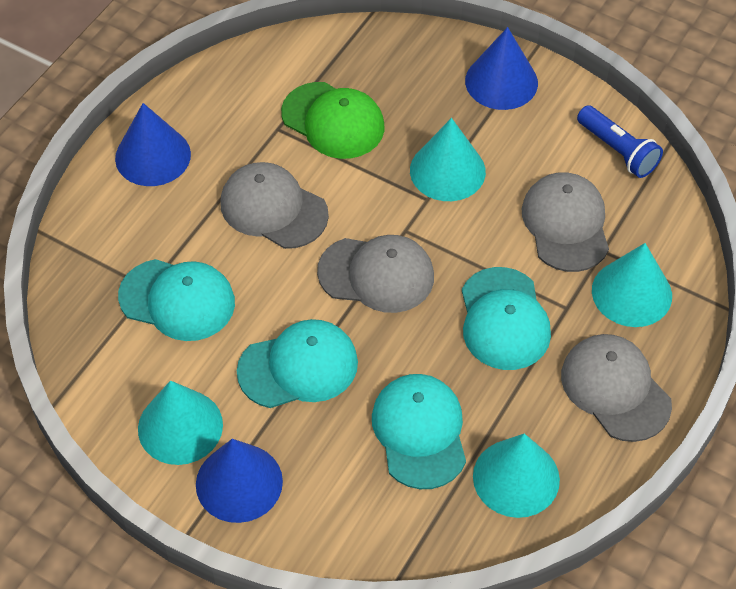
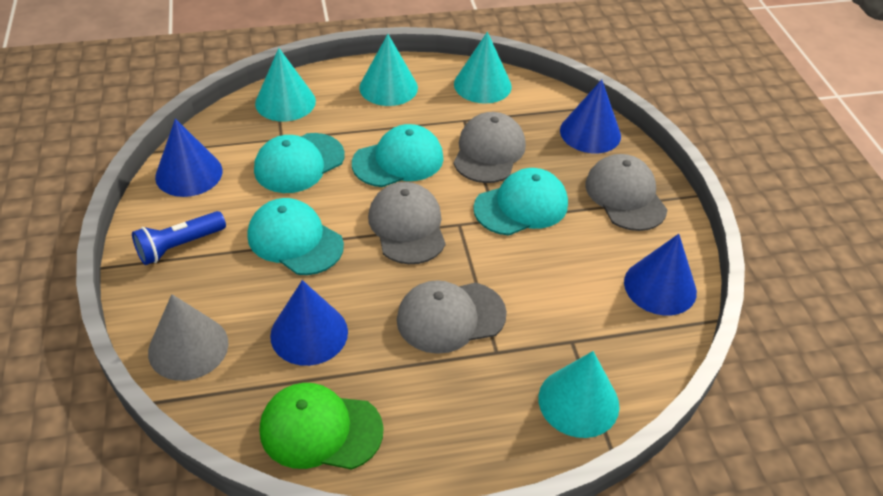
blue cone: [115,103,191,186] [196,439,283,523] [465,27,538,110] = 3 -> [155,118,223,197] [270,280,348,366] [560,79,621,153] [624,234,697,315] = 4
grey cone: none = 0 -> [148,294,229,381] = 1

